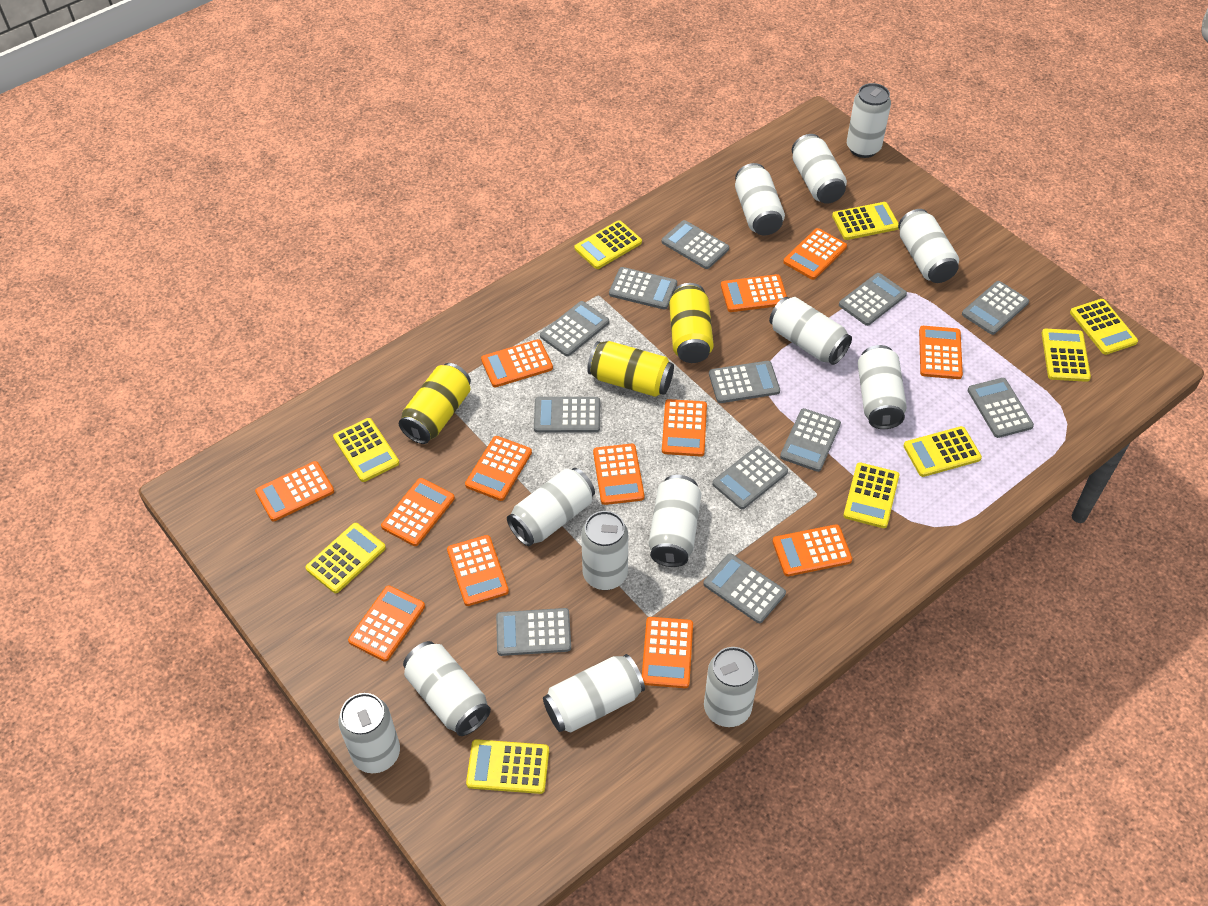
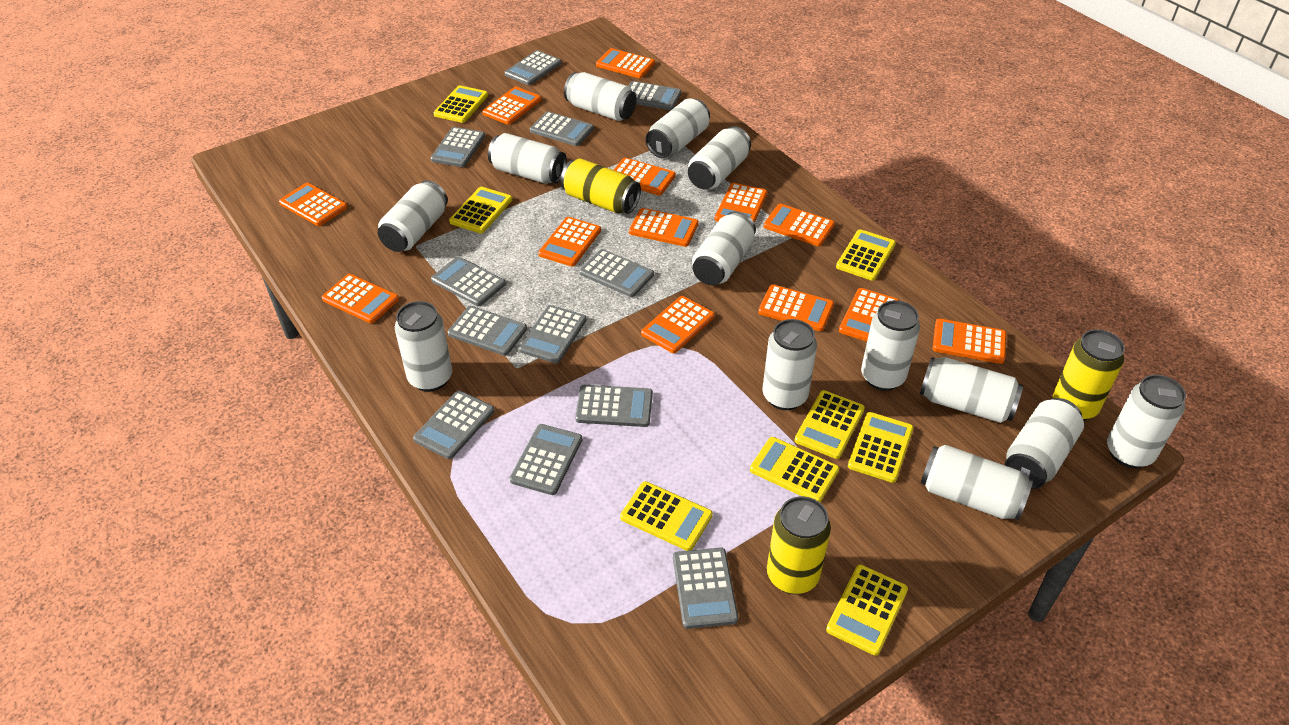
yellow calculator: [306,523,386,593] [333,418,399,482] [466,739,549,794] [575,220,642,269] [832,202,899,240] [843,462,899,528] [904,426,982,477] [1042,329,1091,382] [1070,299,1138,355] = 9 -> [434,85,488,123] [449,187,512,233] [620,481,713,551] [750,437,839,502] [794,390,865,459] [826,565,908,656] [836,229,896,281] [848,412,914,483] = 8

